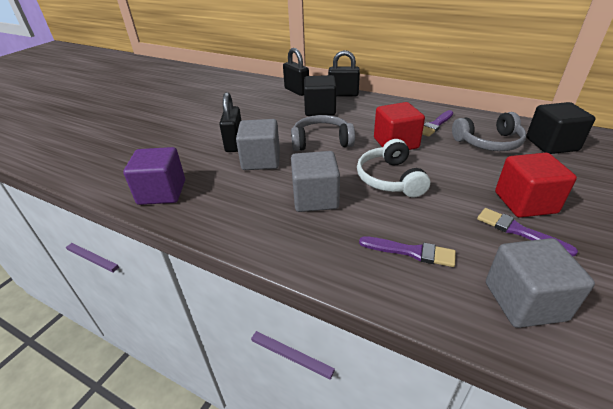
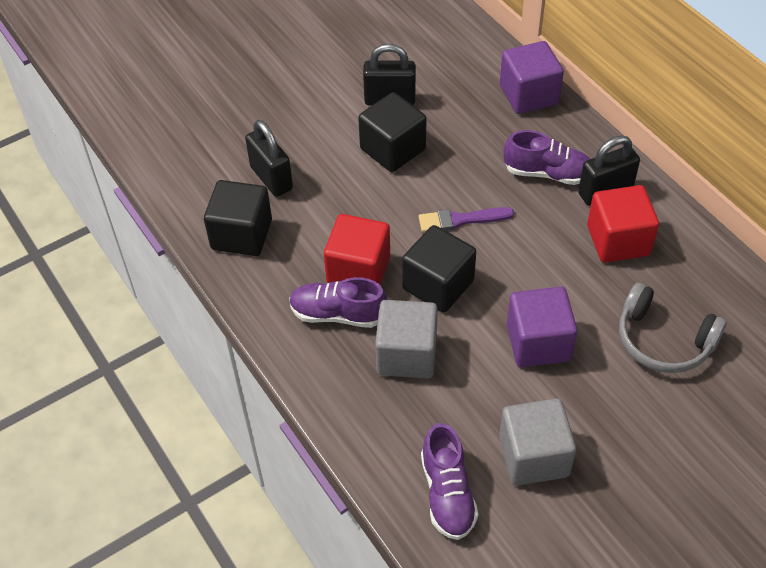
black cube: [304,75,336,116] [526,102,595,154] = 2 -> [204,180,272,256] [358,92,426,172] [402,225,476,313] = 3
grey cube: [236,119,280,170] [291,151,340,212] [486,238,595,328] = 3 -> [375,300,438,378] [499,398,576,486] = 2
grey headphones: [291,115,355,151] [452,112,526,151] = 2 -> [619,283,727,373] = 1
purple brush: [359,236,456,267] [422,110,453,137] [477,208,578,257] = 3 -> [419,207,514,232] = 1
purple cube: [123,147,185,205] = 1 -> [500,41,564,114] [507,287,578,367] = 2
purple shoe: none = 0 -> [289,277,387,328] [421,423,478,540] [504,130,590,185] = 3
white headphones: [357,139,430,197] = 1 -> none = 0

